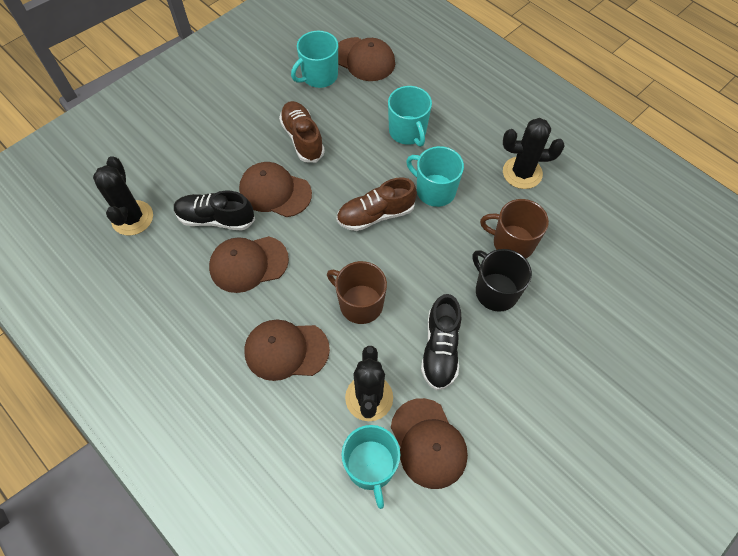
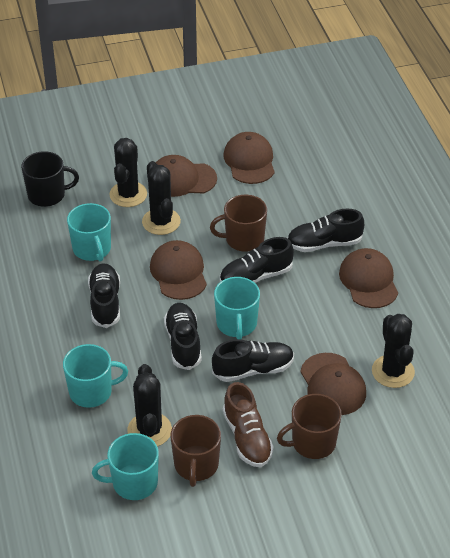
black cactus: [93,156,153,235] [345,346,393,421] [503,118,565,189] = 3 -> [109,138,147,207] [127,364,172,447] [142,161,181,235] [372,314,415,388] = 4
black shoe: [174,191,255,231] [421,294,461,390] = 2 -> [88,263,120,328] [164,303,202,370] [212,339,294,382] [220,237,294,283] [288,209,364,252] = 5
brown mug: [327,261,387,324] [480,199,549,259] = 2 -> [171,415,221,487] [210,195,267,252] [277,394,342,459] = 3
brown shoe: [279,101,325,163] [337,178,417,231] = 2 -> [223,382,274,467] = 1

